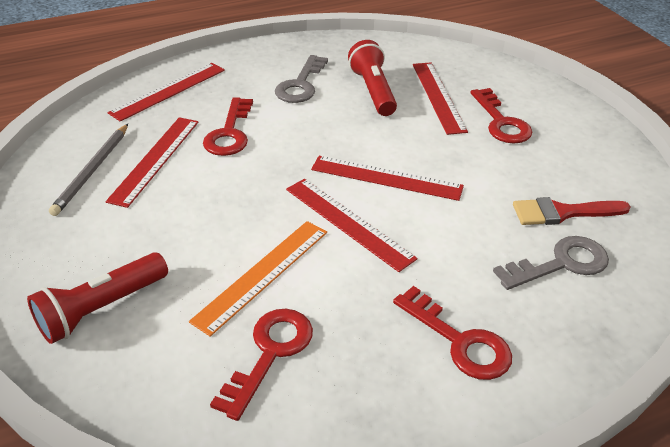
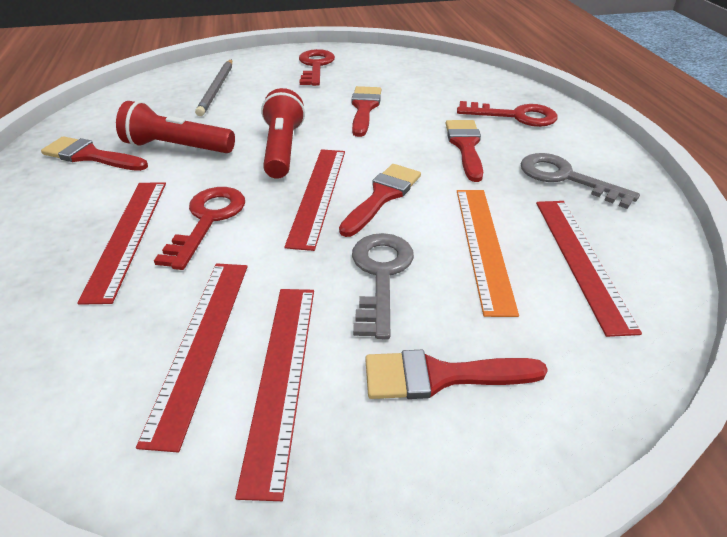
red brush: [513,197,631,225] = 1 -> [41,136,148,171] [339,164,421,237] [351,86,381,137] [365,350,548,399] [446,120,483,182] = 5
red key: [203,97,253,156] [210,309,313,421] [393,286,512,380] [471,88,532,144] = 4 -> [154,187,245,270] [299,49,335,86] [457,101,558,127] = 3

